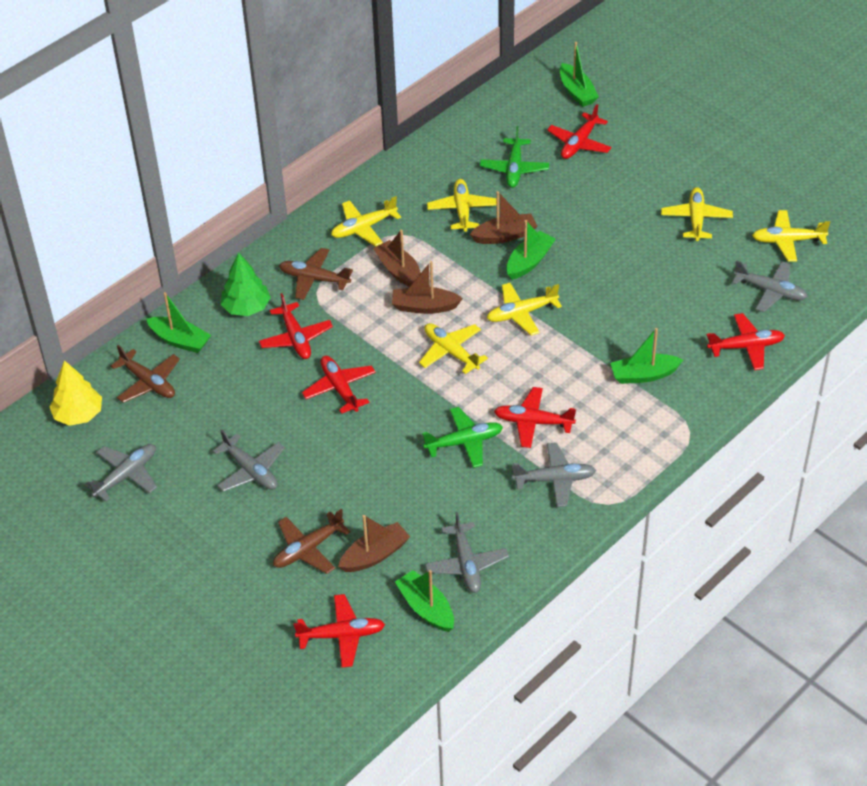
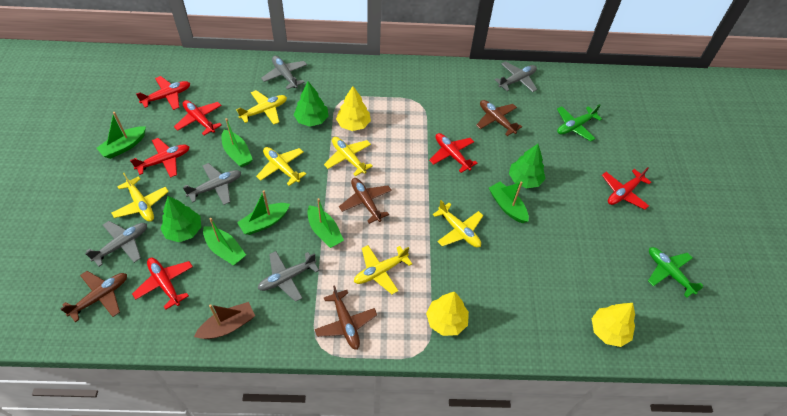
brown boat: [338,515,410,572] [373,229,421,287] [392,261,463,314] [470,191,537,244] = 4 -> [194,302,255,339] = 1
brown plane: [111,345,180,403] [273,509,350,574] [279,248,353,300] = 3 -> [60,271,127,322] [315,285,377,350] [339,178,392,224] [476,100,522,136] = 4
green boat: [146,292,211,353] [395,570,454,632] [506,220,556,280] [560,42,599,107] [610,328,683,384] = 5 -> [96,112,146,159] [203,218,246,265] [221,118,253,167] [237,190,290,235] [307,198,344,248] [489,182,529,223] = 6
green tree: [221,252,271,316] = 1 -> [160,196,201,242] [294,81,329,126] [509,144,545,188] = 3
yellow tree: [49,360,102,426] = 1 -> [336,86,371,131] [426,292,469,336] [592,303,635,347] = 3

